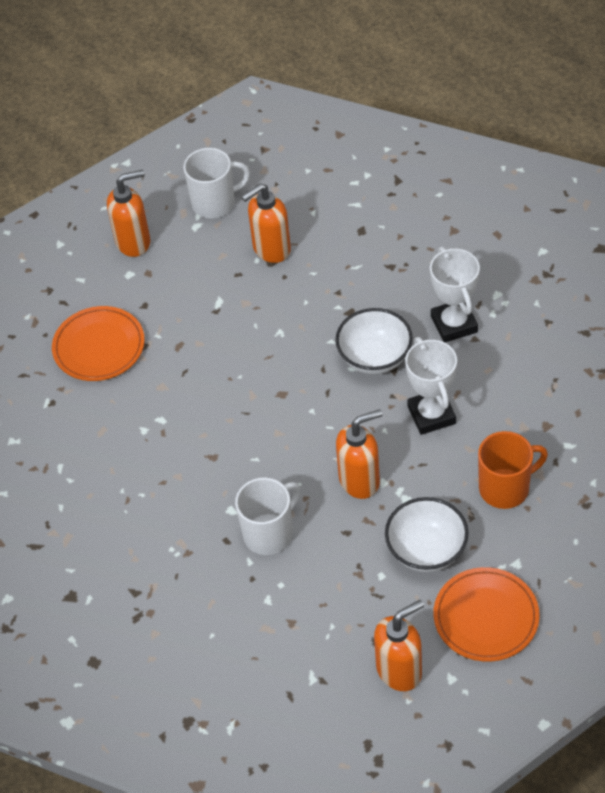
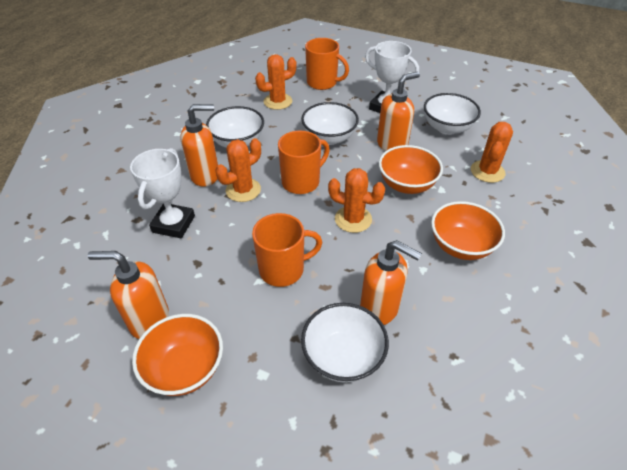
orange bowl: none = 0 -> [132,314,223,396] [379,145,443,194] [431,201,505,260] = 3
orange cactus: none = 0 -> [216,138,261,202] [255,54,296,110] [328,168,385,233] [471,122,513,183] = 4
orange mug: [478,431,548,509] = 1 -> [252,213,322,287] [278,131,330,194] [305,38,349,90] = 3
orange plate: [52,306,145,381] [434,567,540,662] = 2 -> none = 0
white bowl: [335,308,413,374] [385,497,469,572] = 2 -> [206,106,264,148] [301,102,359,145] [301,303,389,383] [424,93,481,135] = 4
white mug: [183,148,250,218] [235,478,301,555] = 2 -> none = 0

